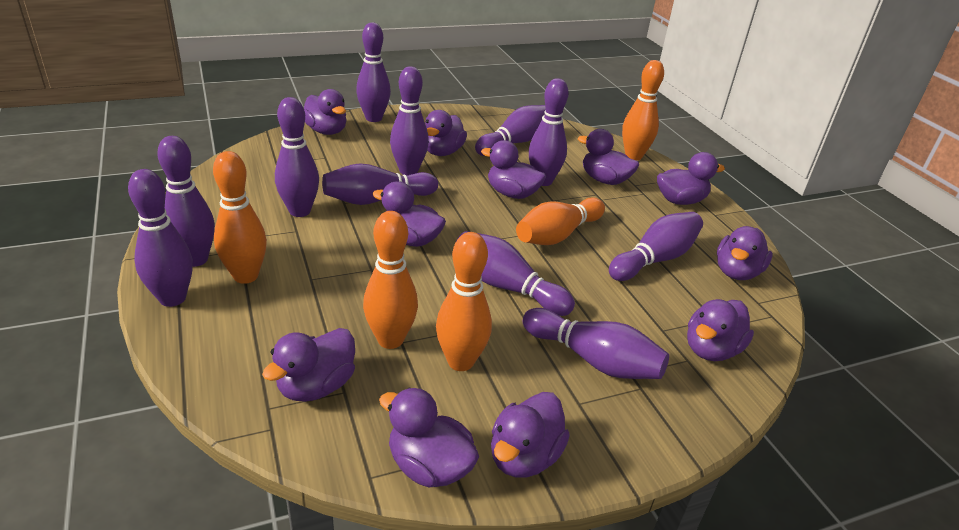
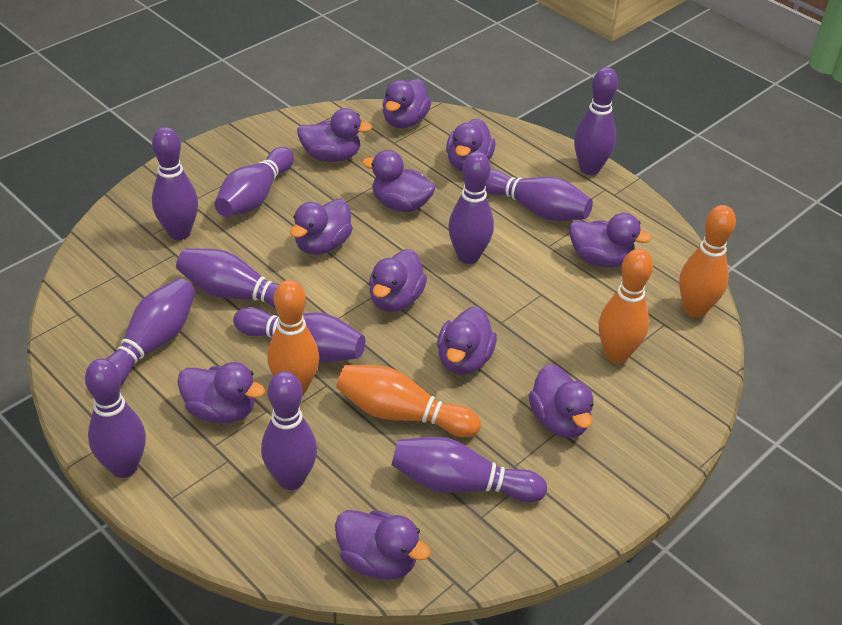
orange bowling pin: [213,151,267,284] [363,211,418,349] [436,232,492,371] [516,197,605,245] [622,60,664,160] = 5 -> [267,280,319,395] [336,365,481,437] [599,249,653,363] [679,205,736,318] = 4

